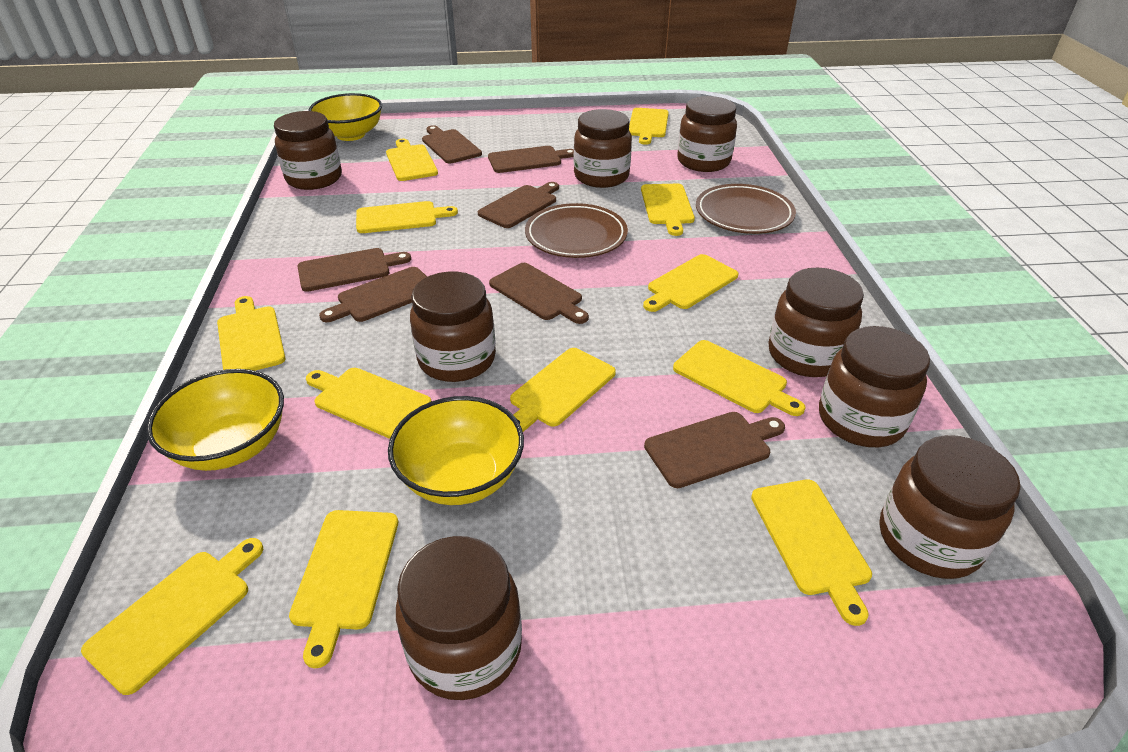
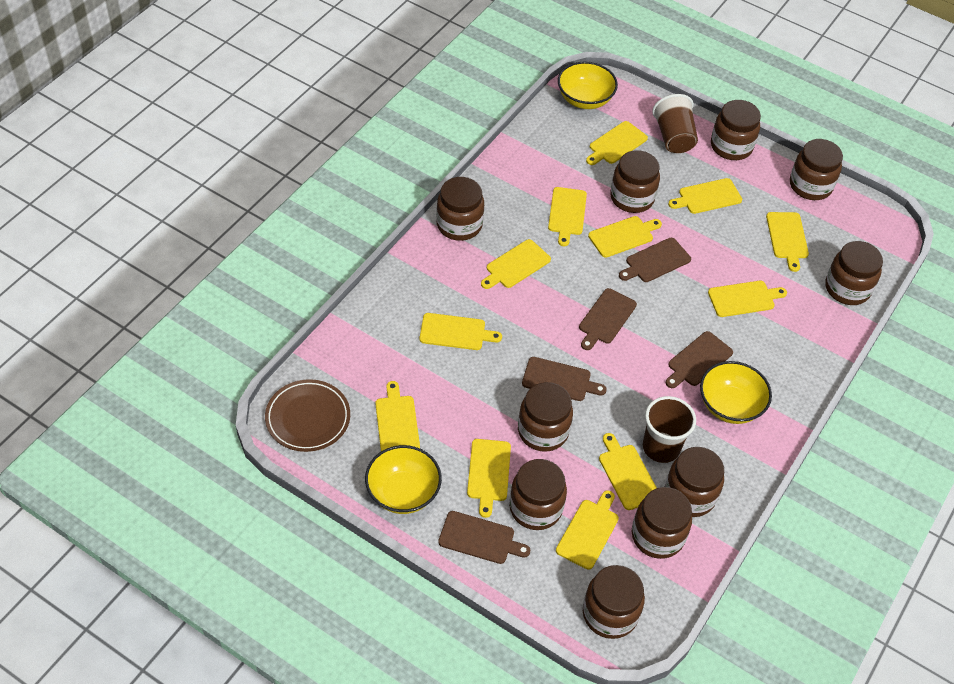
brown cup: none = 0 -> [643,396,696,463] [652,94,698,153] = 2
brown cutting board: [297,248,411,292] [319,267,427,322] [422,125,482,164] [478,182,559,228] [488,146,574,173] [489,263,589,324] [644,412,785,488] = 7 -> [438,511,530,564] [522,357,607,401] [579,288,637,350] [619,238,691,282] [666,331,733,388] = 5
brown jar: [274,111,342,190] [396,536,522,700] [410,272,496,382] [574,109,632,188] [677,96,737,172] [768,268,864,377] [819,326,930,447] [880,435,1021,579] = 8 -> [436,177,484,241] [509,459,567,530] [518,382,573,452] [583,565,645,639] [610,150,660,213] [632,487,692,559] [665,447,724,517] [711,100,761,160] [790,139,843,200] [825,241,883,305] = 10
brown plate: [525,203,628,258] [696,184,796,234] = 2 -> [265,379,350,452] = 1

